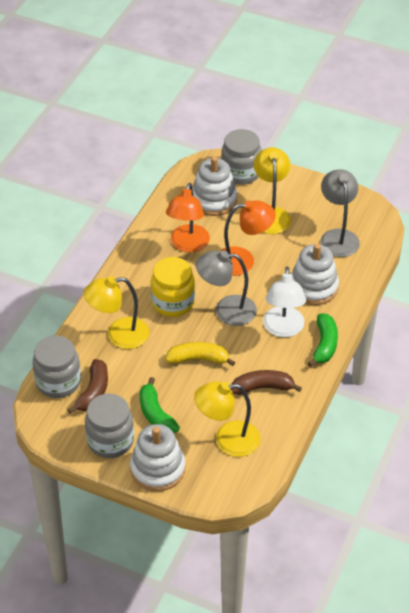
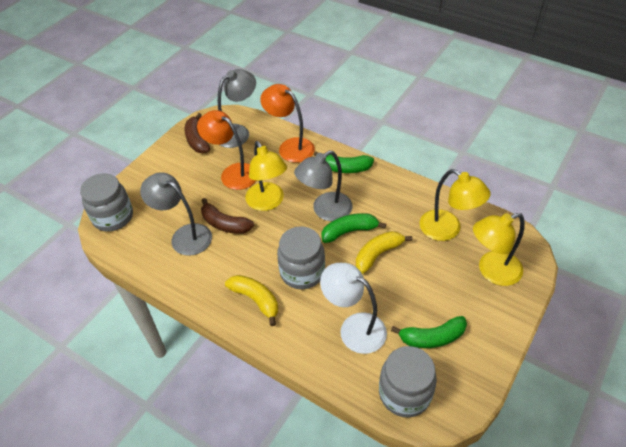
green banana: [140,377,180,433] [308,313,338,367] = 2 -> [314,151,374,173] [321,213,386,243] [391,316,467,348] = 3
grey lamp: [196,250,257,326] [320,169,360,257] = 2 -> [140,173,212,256] [218,69,256,148] [294,150,352,221] = 3
white stacking toy: [130,424,185,491] [192,156,237,216] [291,244,339,305] = 3 -> none = 0
yellow banana: [166,342,235,366] = 1 -> [225,275,278,326] [356,231,412,274] = 2
yellow jar: [151,257,195,317] = 1 -> none = 0

